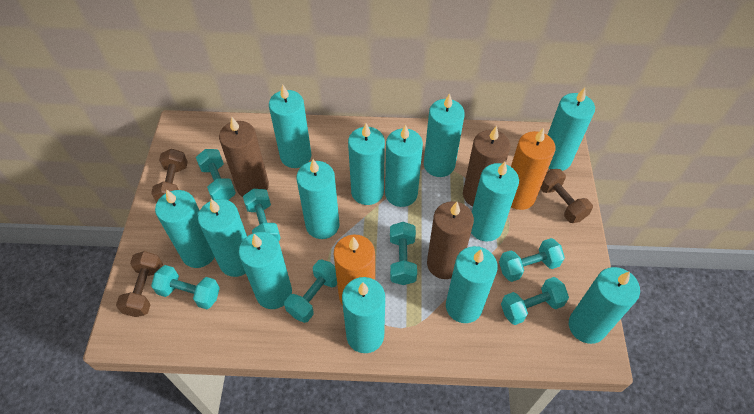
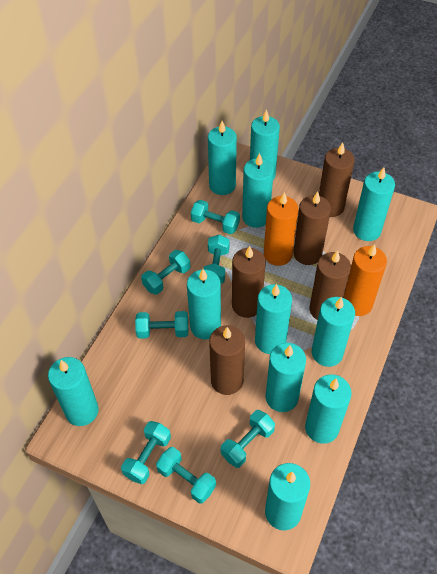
brown candle: [219,117,269,197] [427,201,474,279] [463,126,510,206] = 3 -> [209,325,245,395] [232,246,266,318] [293,192,331,265] [310,250,351,320] [319,142,355,217] = 5
brown dumbbell: [116,251,163,317] [151,149,188,202] [540,169,593,223] = 3 -> none = 0
turquoise candle: [155,189,215,268] [198,199,247,277] [239,232,292,309] [269,85,312,168] [296,159,340,239] [342,277,385,353] [348,123,385,205] [385,124,423,207] [424,93,465,177] [446,246,498,323] [471,161,519,242] [548,88,595,171] [569,267,640,344] = 13 -> [48,357,99,426] [187,269,221,339] [208,121,237,195] [242,153,274,228] [250,109,280,180] [255,284,292,354] [265,343,306,412] [265,463,310,530] [305,374,352,444] [312,297,355,367] [353,167,395,241] = 11

